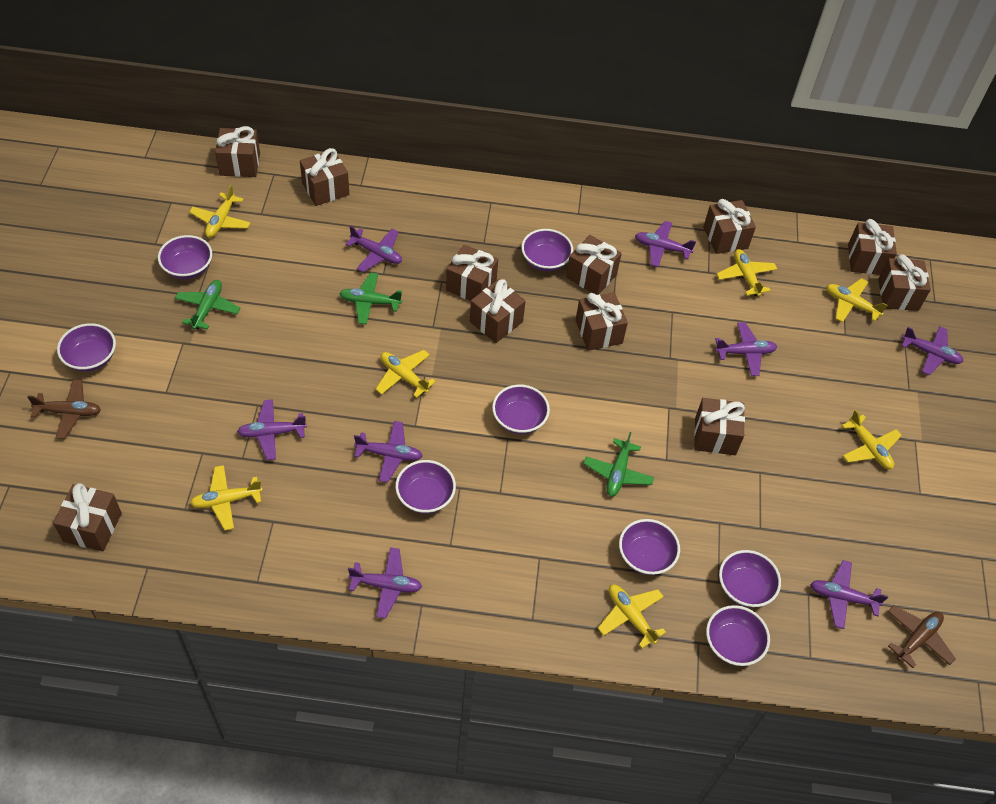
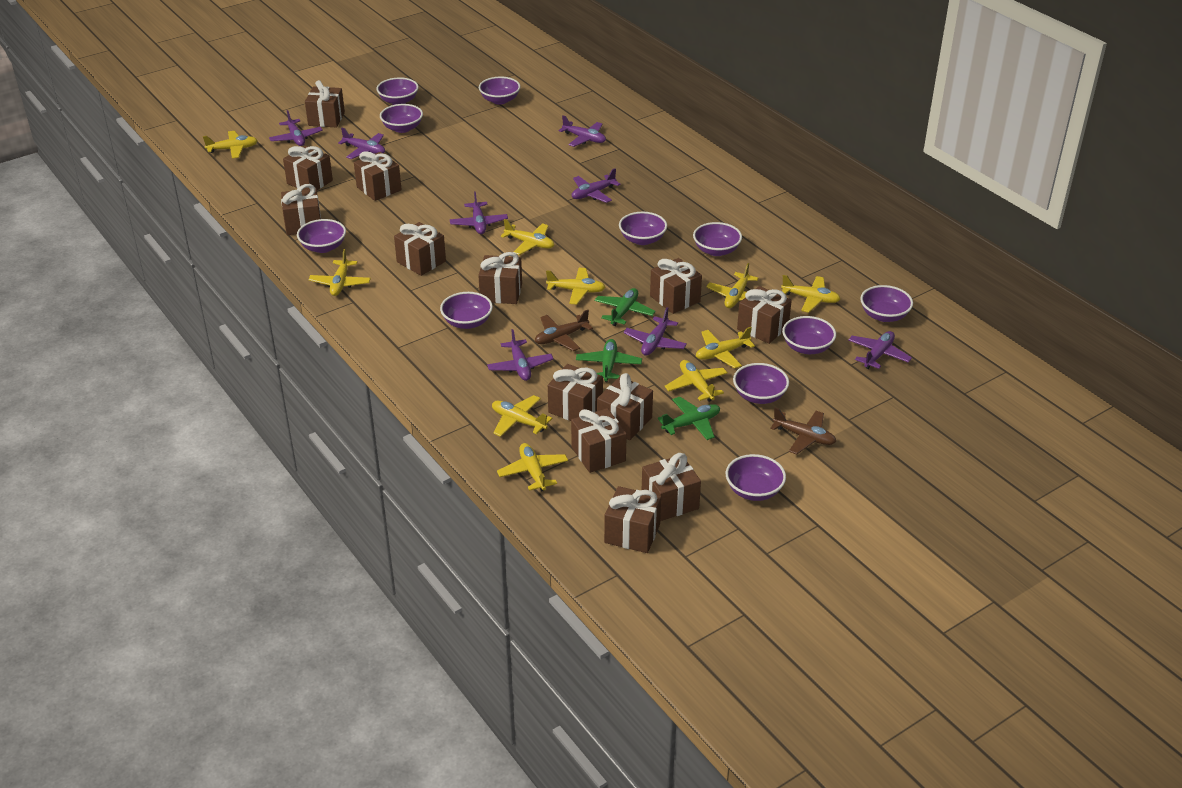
brown gift: [53,483,122,551] [215,126,260,177] [300,148,350,206] [446,244,498,301] [470,279,526,343] [566,235,622,295] [575,292,628,351] [694,398,745,455] [703,199,756,254] [848,219,897,275] [878,254,931,311] = 11 -> [281,184,321,235] [283,146,333,190] [305,80,345,128] [354,151,402,201] [394,222,446,276] [478,252,522,304] [548,364,603,421] [571,408,627,473] [597,373,653,440] [604,486,661,553] [642,453,701,521] [650,258,702,314] [737,286,792,344] = 13
purple bowl: [57,323,116,372] [158,235,213,279] [395,460,456,514] [492,384,550,434] [521,229,573,271] [619,519,680,575] [706,605,770,666] [719,550,781,607] = 8 -> [297,219,346,253] [376,77,419,105] [380,104,423,133] [440,292,493,329] [479,77,521,105] [619,212,667,245] [693,222,742,256] [726,454,786,501] [733,363,789,404] [782,316,836,354] [860,285,913,322] = 11
yellow plane: [189,185,251,238] [190,465,263,530] [375,350,436,398] [598,584,666,648] [717,249,777,296] [826,278,888,322] [842,410,902,469] = 7 -> [203,131,258,158] [308,249,371,296] [492,395,552,437] [497,443,568,492] [501,219,554,255] [546,267,606,305] [665,360,728,402] [696,327,755,369] [706,263,758,308] [781,275,840,313] = 10

